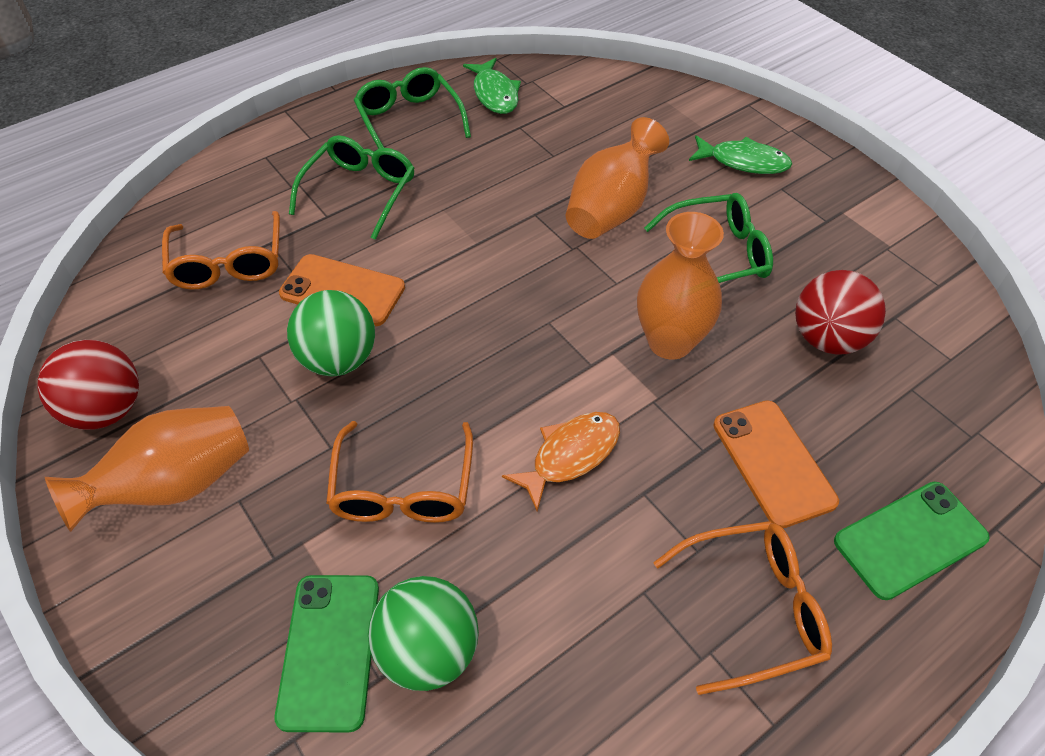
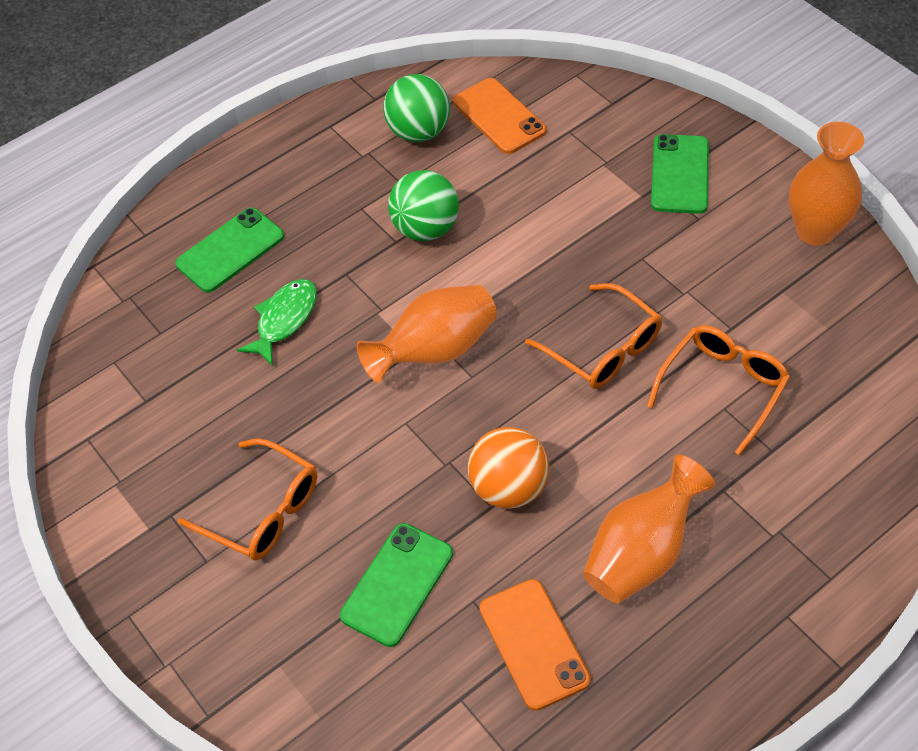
green fish: [463,58,521,114] [689,135,792,174] = 2 -> [237,279,317,366] = 1
green glasses: [289,135,415,240] [354,67,471,149] [644,193,773,283] = 3 -> none = 0
green phone: [275,575,379,732] [834,482,990,600] = 2 -> [175,207,284,293] [340,523,453,647] [651,134,709,214] = 3
orange ball: none = 0 -> [468,427,549,509] = 1
orange fish: [502,412,620,511] = 1 -> none = 0
red ball: [37,340,139,430] [795,270,886,355] = 2 -> none = 0

